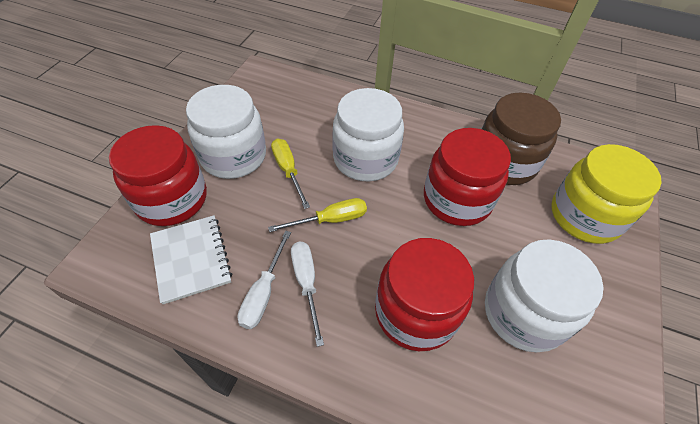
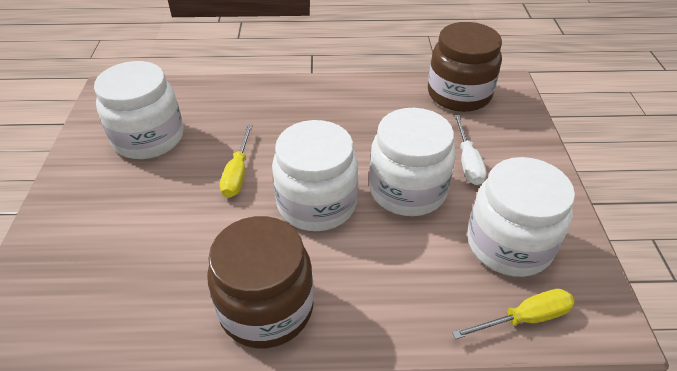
brown jar: [482,92,561,185] = 1 -> [207,216,314,348] [428,22,502,112] = 2
red jar: [109,125,207,226] [375,238,474,351] [424,128,511,226] = 3 -> none = 0
white jar: [186,85,266,179] [332,88,404,181] [485,240,604,352] = 3 -> [94,61,183,159] [272,120,359,231] [369,108,456,216] [467,157,575,277] = 4
white notebook: [150,215,232,304] = 1 -> none = 0
white screwdriver: [238,231,291,329] [291,241,324,347] = 2 -> [454,115,487,185] = 1
yellow jar: [551,144,662,244] = 1 -> none = 0

